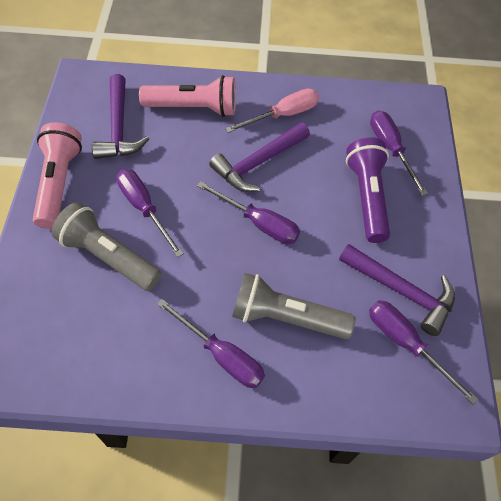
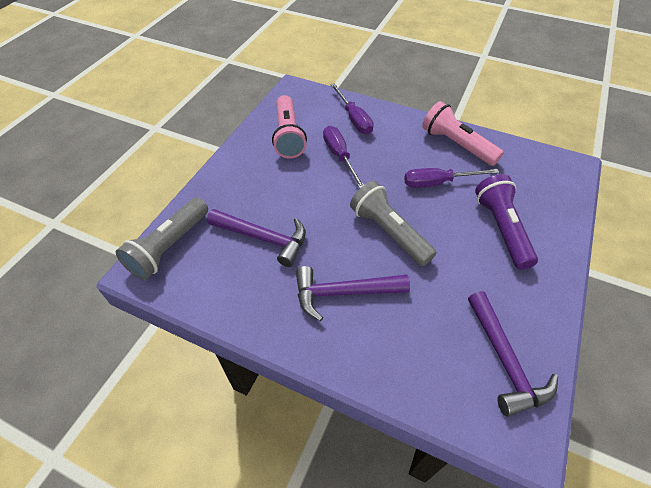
pink screwdriver: [225,89,319,133] = 1 -> none = 0
purple screwdriver: [116,169,184,257] [157,299,265,388] [197,182,300,244] [369,300,479,405] [370,110,428,196] = 5 -> [323,126,364,188] [330,83,373,134] [404,168,499,188] = 3

